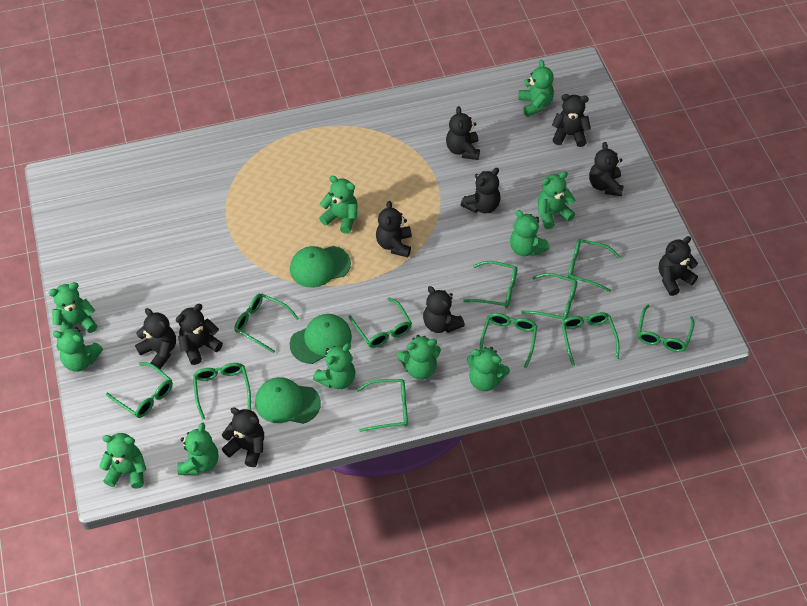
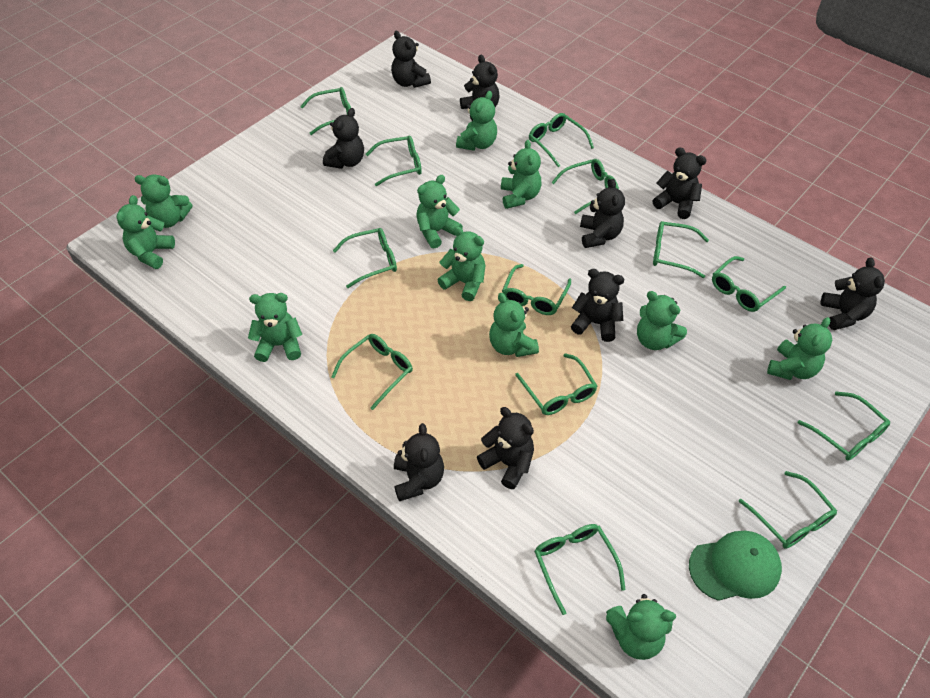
black teddy bear: [135,308,176,369] [176,304,223,365] [222,408,264,467] [376,201,412,257] [423,286,465,333] [446,106,480,160] [461,168,500,213] [552,94,591,147] [589,142,624,196] [659,236,698,296] = 10 -> [323,108,364,169] [391,31,431,88] [394,423,444,501] [460,55,500,121] [477,407,534,489] [571,269,624,342] [580,179,625,248] [653,147,707,219] [821,257,885,330] = 9
green cap: [255,377,321,424] [290,246,351,288] [290,314,352,364] = 3 -> [689,531,782,601] = 1
green glasses: [106,362,173,418] [193,363,251,420] [234,293,299,353] [349,298,412,348] [357,379,408,432] [463,261,517,308] [480,313,537,368] [521,273,577,321] [561,312,619,366] [568,239,620,292] [638,305,695,352] = 11 -> [300,87,351,135] [331,334,413,410] [333,228,397,288] [366,136,422,186] [502,264,571,315] [515,353,597,415] [529,113,594,167] [534,524,626,615] [551,159,619,214] [653,221,709,278] [712,256,786,312] [739,471,837,549] [798,391,890,461] = 13

